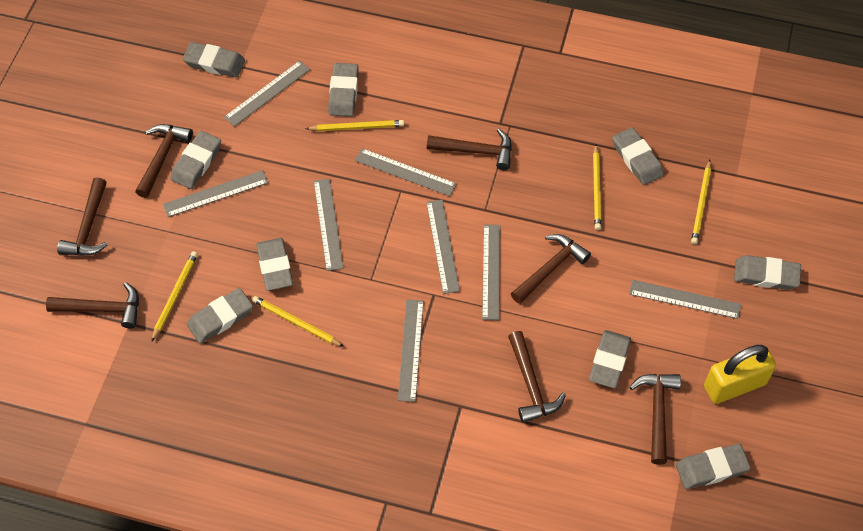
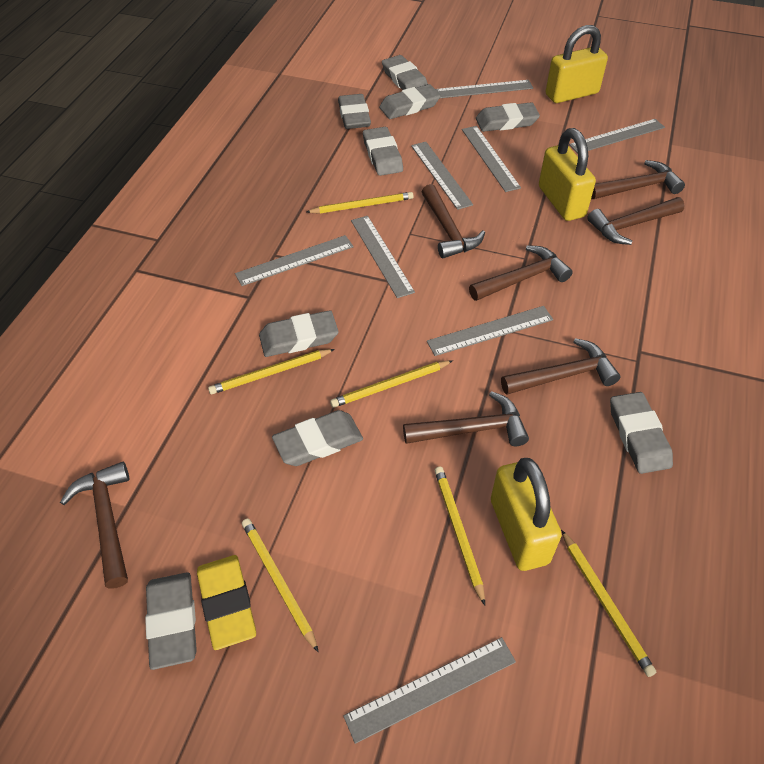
yellow eraser: none = 0 -> [197,555,256,650] = 1
yellow padlock: [704,345,776,404] = 1 -> [491,458,562,571] [539,128,596,221] [546,25,608,103] = 3
yellow pencil: [152,251,198,341] [252,296,344,347] [305,120,404,131] [593,145,601,230] [691,160,711,244] = 5 -> [208,349,335,394] [242,518,318,652] [306,192,414,214] [330,360,453,408] [434,466,485,606] [561,530,656,677] = 6

